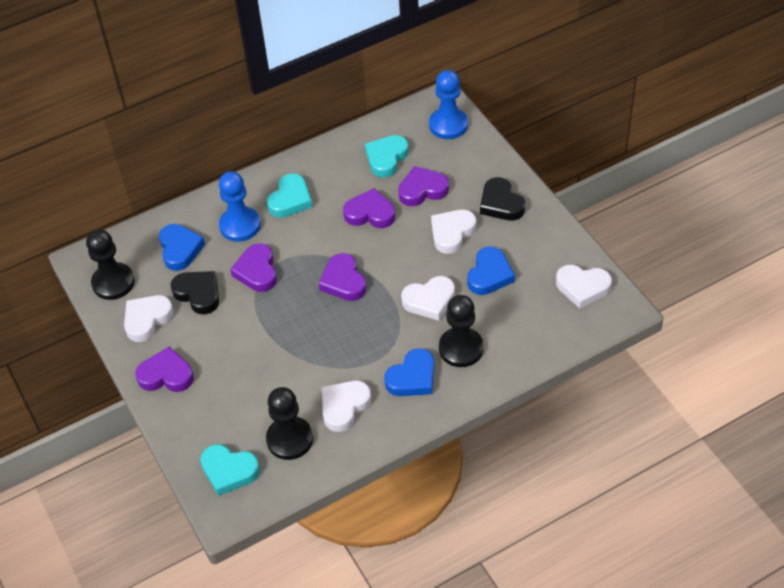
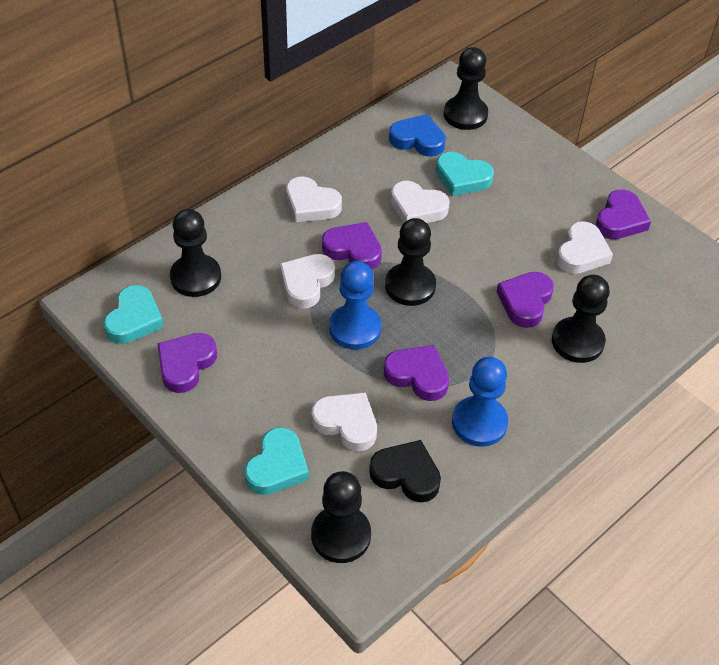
black heart: [171,271,219,314] [480,177,525,221] = 2 -> [369,440,441,502] = 1
black pawn: [86,229,135,300] [266,387,313,460] [439,295,484,367] = 3 -> [170,209,221,297] [311,471,371,563] [385,218,436,306] [444,47,488,130] [552,275,610,363] = 5
blue heart: [159,224,205,271] [384,348,435,396] [467,247,515,295] = 3 -> [389,114,446,157] = 1

